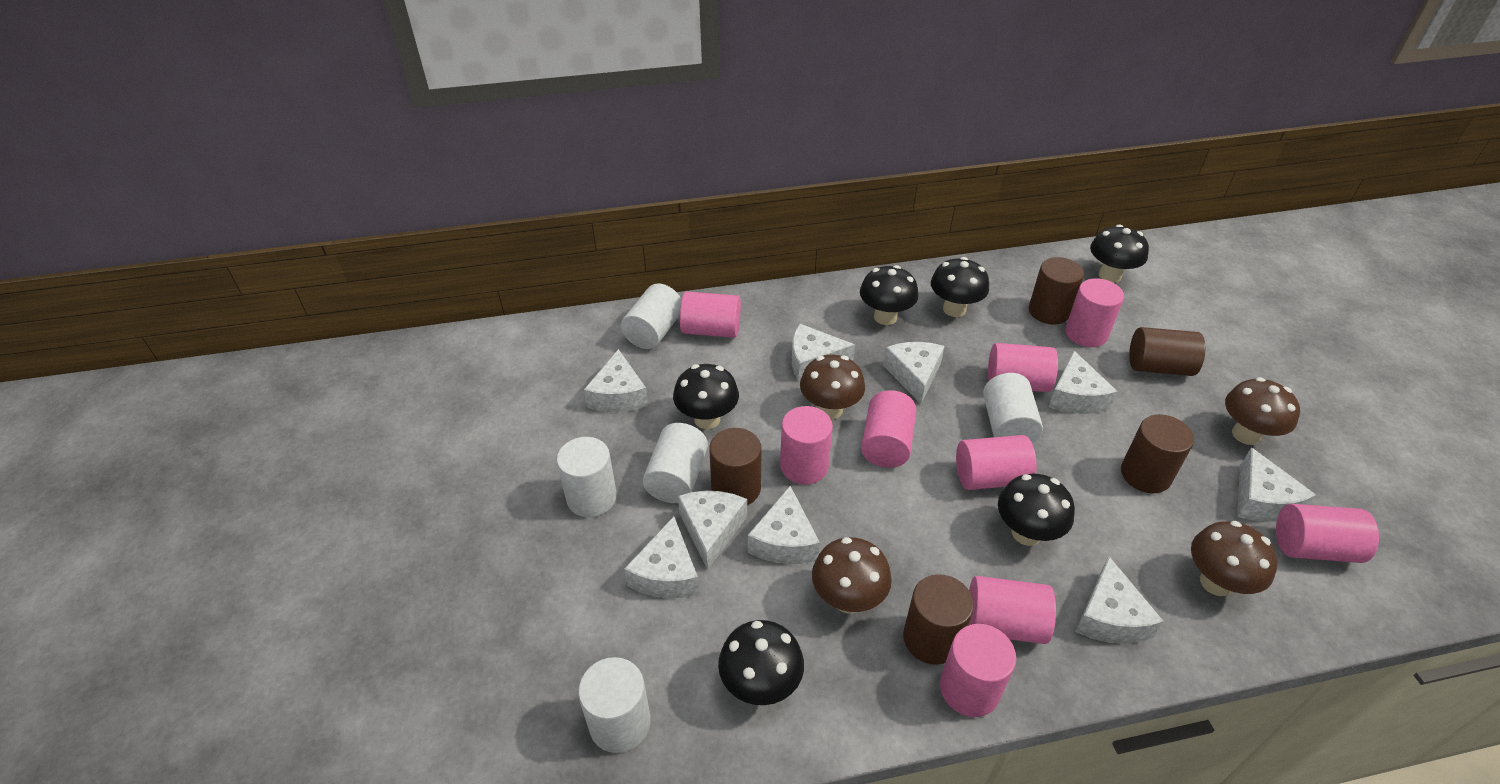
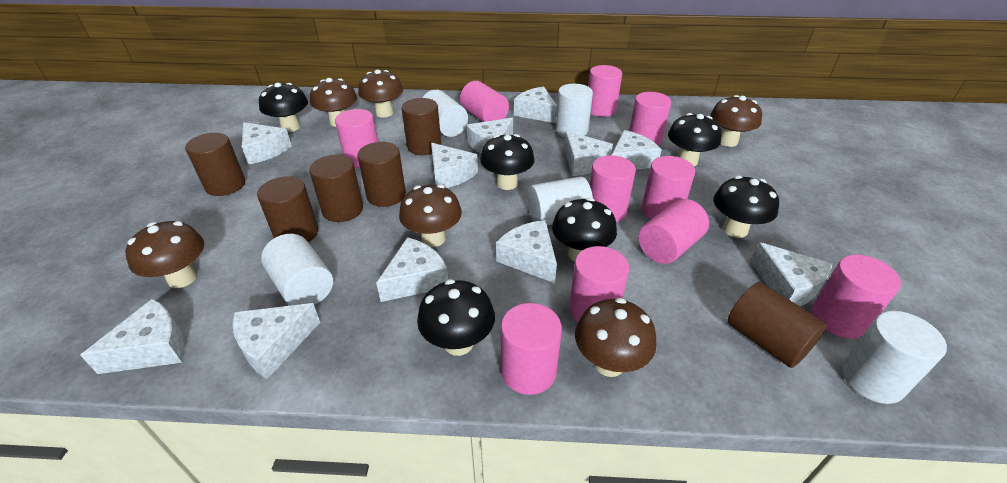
brown cylinder: [709,428,762,505] [903,574,974,665] [1029,257,1084,325] [1121,414,1194,493] [1129,327,1206,376] = 5 -> [185,133,245,196] [257,176,318,242] [309,155,363,222] [357,142,406,207] [402,98,441,155] [728,282,827,368] = 6
brown mushroom: [800,354,865,419] [812,537,892,613] [1191,521,1278,596] [1225,377,1300,445] = 4 -> [125,221,204,288] [310,78,357,127] [358,69,403,118] [399,184,462,247] [575,298,657,377] [710,95,762,147] = 6
pink cylinder: [680,292,741,338] [780,406,833,485] [861,390,916,468] [940,624,1016,717] [956,435,1037,490] [968,576,1056,644] [988,343,1058,392] [1065,278,1124,347] [1276,504,1379,563] = 9 -> [335,109,378,168] [460,81,509,122] [501,303,562,395] [569,246,629,322] [588,65,622,117] [590,155,636,222] [629,92,671,146] [638,199,709,264] [642,156,695,219] [812,254,901,339] = 10
white cheese: [584,349,648,412] [624,516,699,598] [678,491,747,570] [748,486,820,564] [792,324,855,381] [883,342,945,404] [1049,351,1118,414] [1075,557,1164,644] [1237,447,1316,522] = 9 -> [80,299,185,374] [232,303,320,379] [242,122,292,165] [376,237,448,302] [431,143,478,188] [467,118,513,154] [496,220,557,283] [514,87,557,123] [564,131,613,176] [612,130,662,170] [751,242,833,306] = 11

